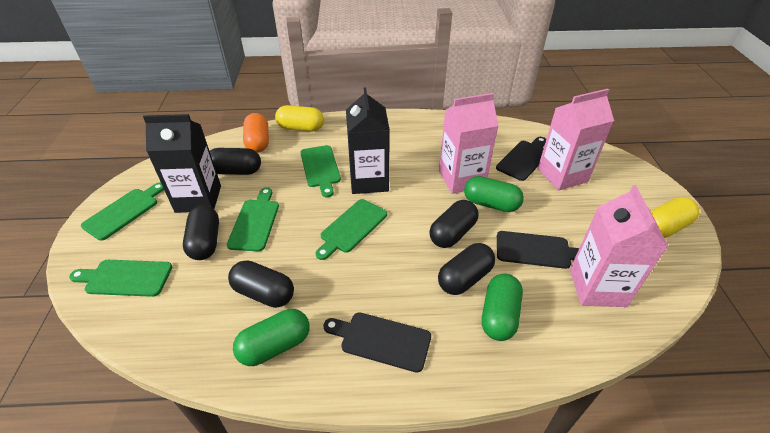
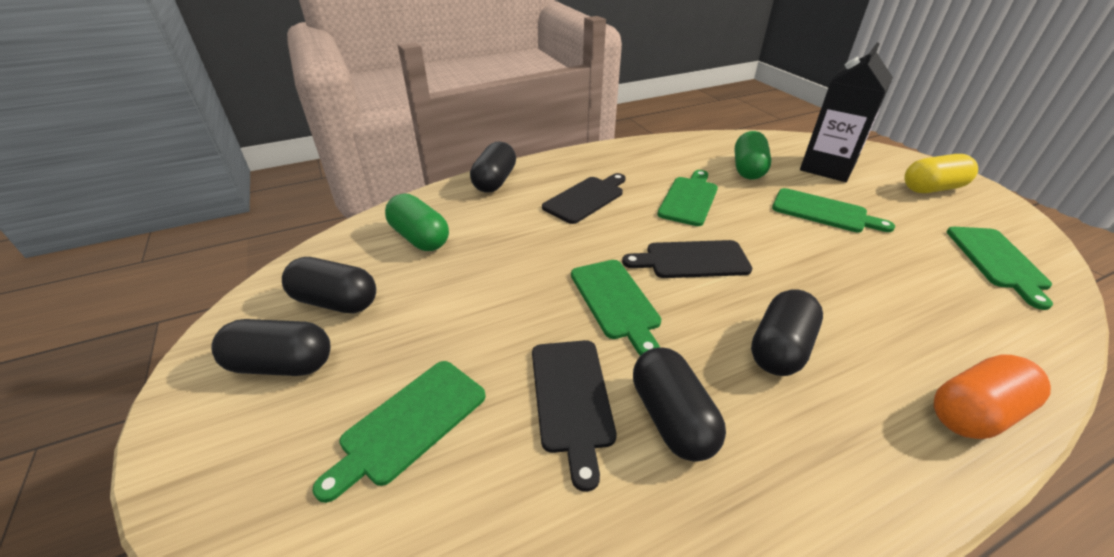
black carton: [143,114,221,213] [346,87,390,194] = 2 -> [800,43,893,182] = 1
green capsule: [233,309,310,366] [464,176,524,212] [482,274,523,341] = 3 -> [385,194,449,251] [735,131,771,180] = 2
pink carton: [439,93,499,194] [538,89,614,190] [570,185,668,307] = 3 -> none = 0
yellow capsule: [275,105,324,131] [650,197,699,238] = 2 -> [904,154,978,193] = 1

